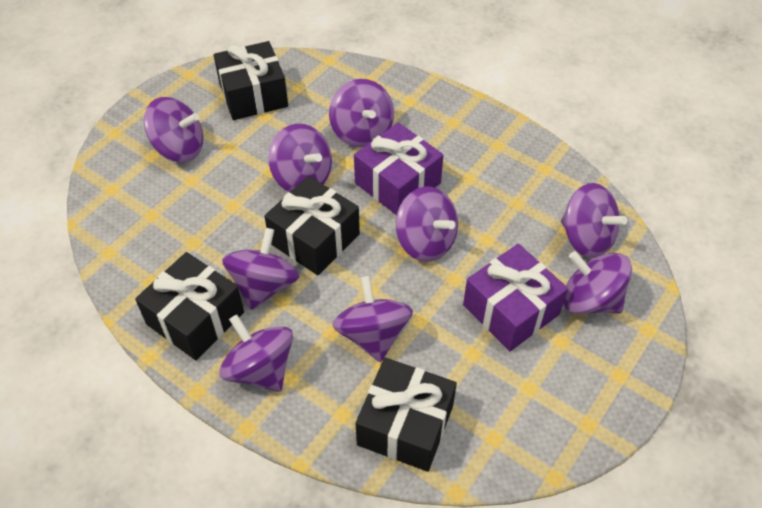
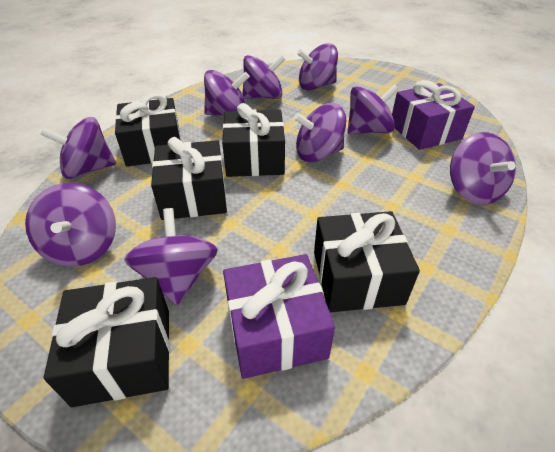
black gift: [135,252,244,360] [214,41,288,120] [264,176,360,275] [355,358,457,472] = 4 -> [43,277,170,407] [115,94,182,167] [151,137,227,220] [222,103,285,177] [314,211,420,312] = 5

